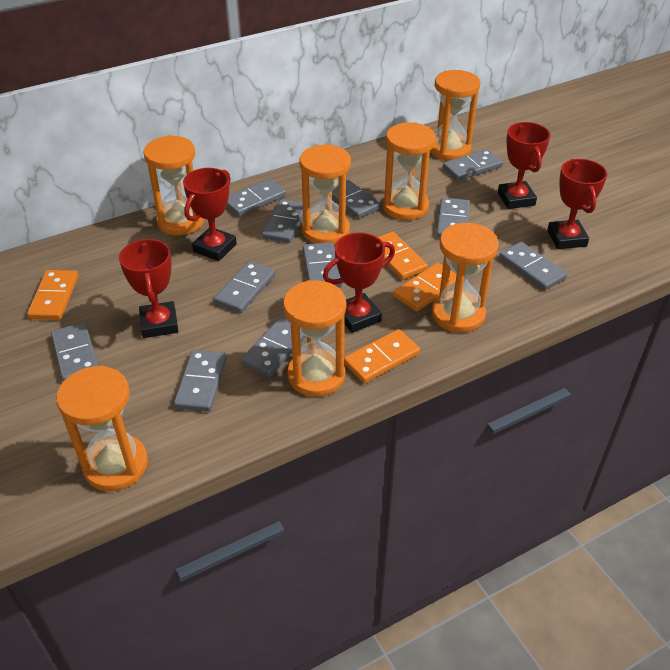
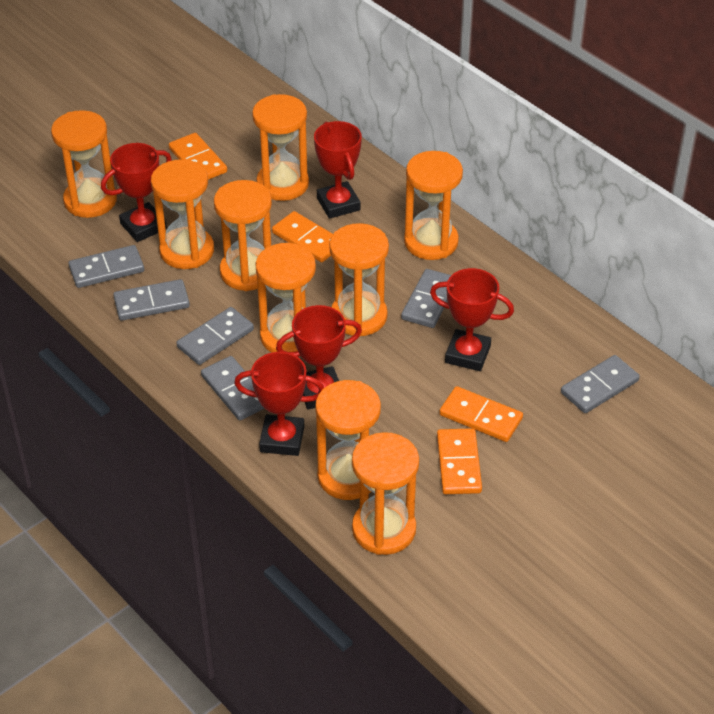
grey domino: [51,322,98,381] [174,350,227,412] [214,261,275,313] [227,179,286,216] [241,317,306,377] [262,199,303,243] [303,242,342,288] [332,178,381,219] [436,198,470,238] [443,149,503,181] [499,242,567,290] = 11 -> [68,245,144,288] [113,279,190,321] [176,307,254,365] [201,356,265,420] [401,269,451,328] [561,355,640,413] = 6
orange hourglass: [56,366,148,491] [143,135,204,235] [283,280,346,397] [300,144,351,244] [383,122,436,220] [430,70,480,161] [432,223,499,333] = 7 -> [51,110,117,218] [151,159,214,269] [214,180,272,291] [252,94,309,201] [255,243,316,353] [315,380,381,500] [329,223,389,337] [352,432,419,555] [404,151,463,260] = 9

